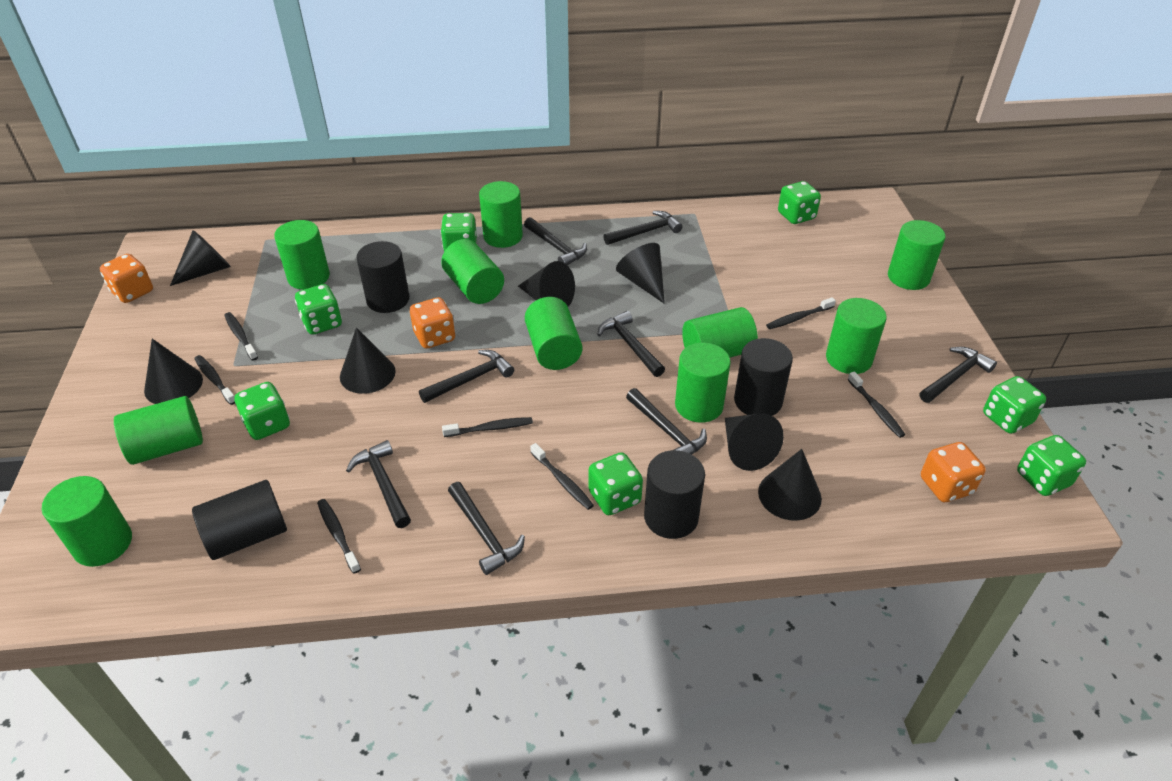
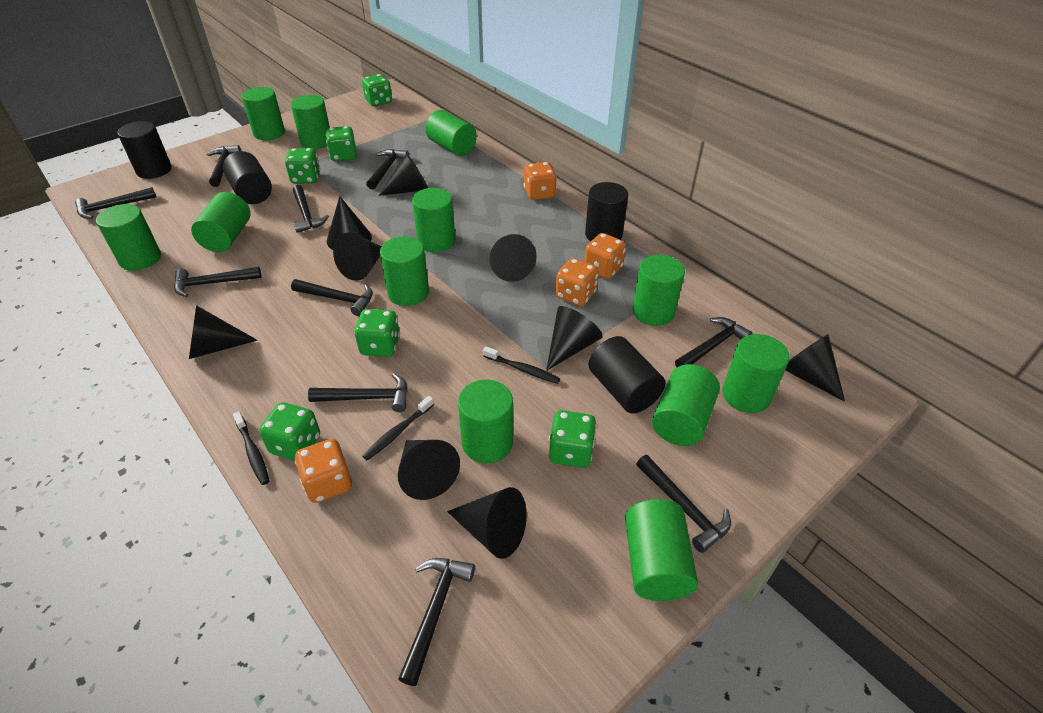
black cone: [144,339,203,404] [170,230,231,286] [340,327,396,394] [518,261,575,307] [616,243,665,304] [725,413,784,471] [758,449,822,521] = 7 -> [189,305,258,359] [327,196,372,250] [333,233,381,281] [379,153,428,196] [398,440,460,500] [447,487,527,559] [489,234,537,282] [546,306,603,371] [785,334,845,402] = 9
black hammer: [346,440,411,528] [419,350,514,403] [448,482,525,575] [524,217,587,265] [597,311,665,377] [603,211,683,245] [626,388,707,455] [920,347,997,403] = 8 -> [75,187,156,219] [174,267,261,297] [207,145,241,187] [291,279,373,316] [293,185,329,233] [308,373,408,412] [366,149,409,189] [398,558,475,686] [636,455,731,553] [675,317,753,367] = 10
black toothbrush: [194,355,235,405] [224,312,258,361] [317,499,361,574] [442,417,533,437] [530,443,594,510] [766,297,836,329] [848,371,905,438] = 7 -> [233,411,270,485] [362,396,434,461] [483,347,560,384] = 3
green cylinder: [42,476,132,567] [114,396,203,465] [274,220,330,290] [441,239,504,304] [479,181,523,248] [525,297,582,370] [675,343,731,423] [682,307,758,357] [826,298,887,374] [888,220,945,290] = 10 -> [96,204,161,271] [191,192,251,252] [241,87,285,140] [291,95,330,149] [380,236,429,306] [412,188,455,252] [426,110,477,156] [458,380,513,463] [625,499,698,601] [632,255,685,326] [652,364,720,446] [722,334,790,413] = 12
green dice: [234,382,290,440] [295,284,342,335] [441,213,477,251] [588,452,643,515] [778,181,821,224] [983,376,1046,434] [1017,435,1086,496] = 7 -> [259,402,320,461] [285,148,320,184] [326,126,357,161] [354,309,400,357] [362,74,392,106] [549,410,597,468] = 6
orange dice: [100,254,153,303] [410,297,455,349] [921,442,986,502] = 3 -> [295,439,352,503] [524,162,557,200] [555,258,599,306] [584,233,626,279] = 4

